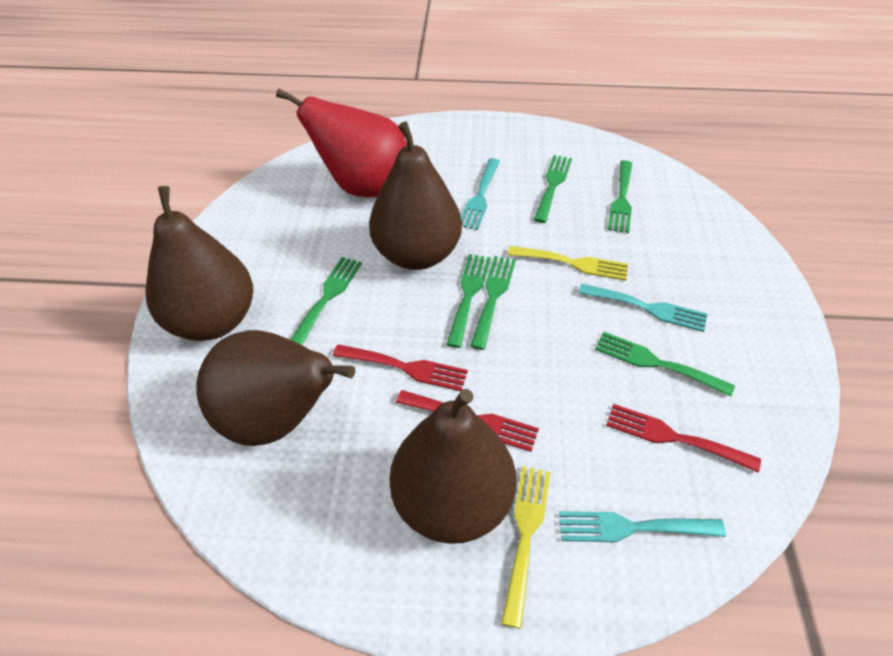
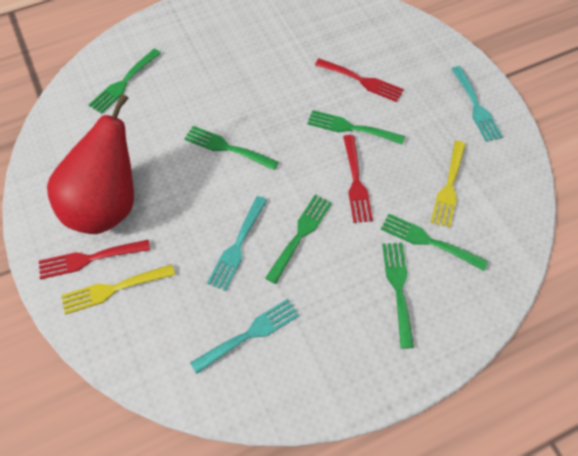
brown pear: [146,186,253,341] [196,330,355,446] [369,122,462,270] [389,389,516,544] = 4 -> none = 0

